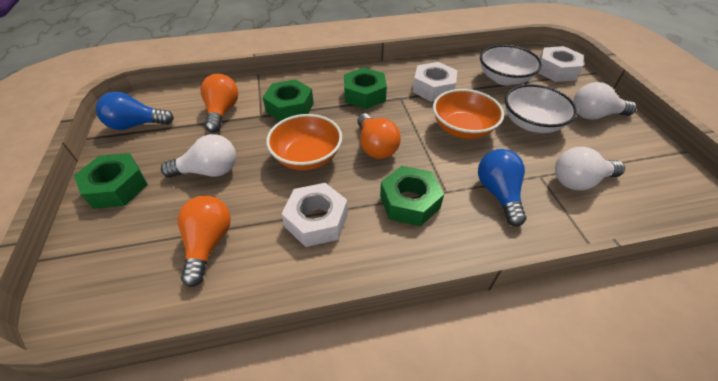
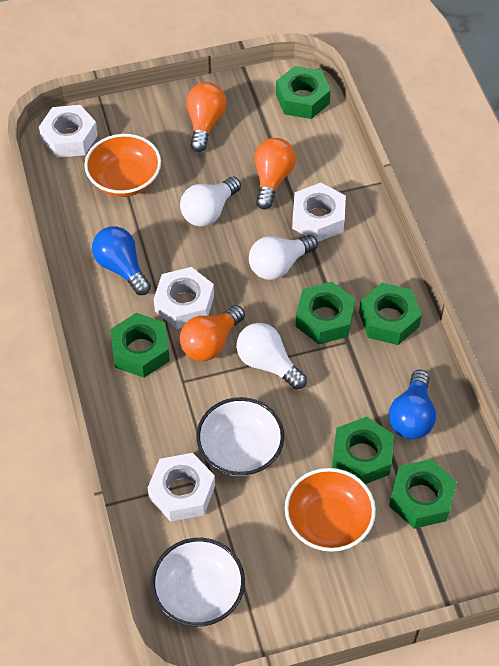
green nut: [74,153,148,209] [263,79,314,121] [344,68,387,109] [380,166,444,226] = 4 -> [111,313,170,378] [276,66,331,119] [296,282,355,344] [332,417,394,484] [359,283,422,345] [389,459,456,529] = 6
white nut: [281,183,348,247] [413,62,458,102] [538,46,584,82] = 3 -> [39,105,98,158] [148,453,215,522] [154,267,214,329] [292,183,346,242] = 4

